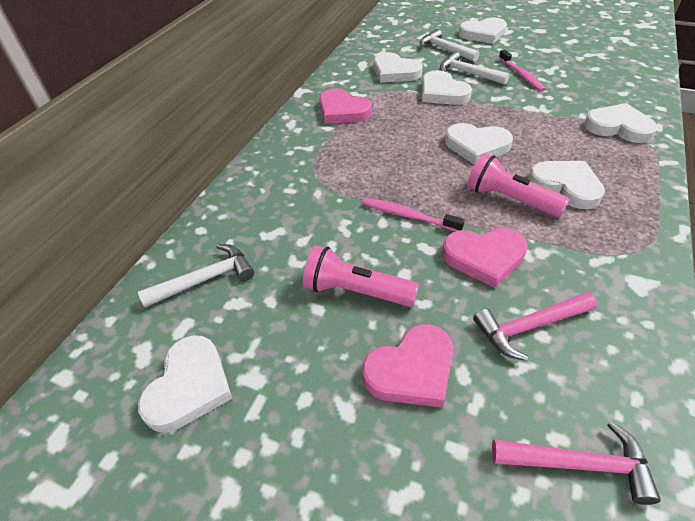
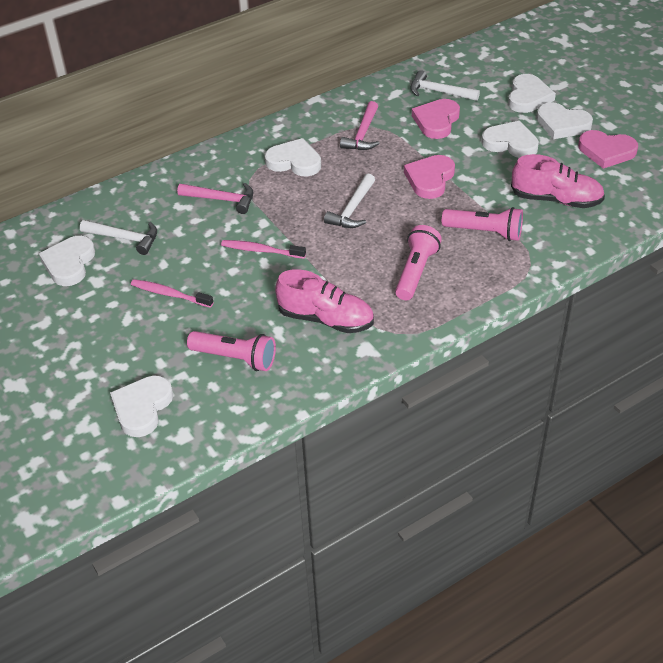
pink flashlight: [303,245,419,307] [467,153,570,217] = 2 -> [187,331,276,371] [395,225,442,300] [442,207,523,241] = 3
pink shoe: none = 0 -> [275,269,374,333] [511,154,605,208] = 2
white heart: [138,335,233,432] [374,52,423,83] [422,70,472,105] [445,123,513,165] [458,18,507,44] [528,161,605,209] [584,103,658,143] = 7 -> [39,236,95,286] [110,375,173,437] [265,138,321,176] [481,121,539,158] [508,74,556,113] [536,102,593,139] = 6

